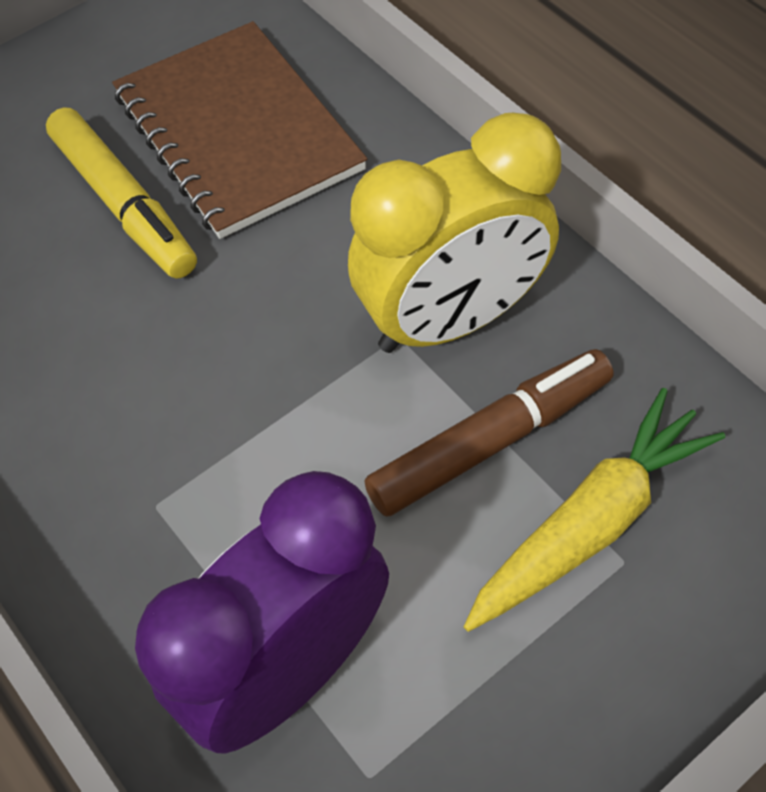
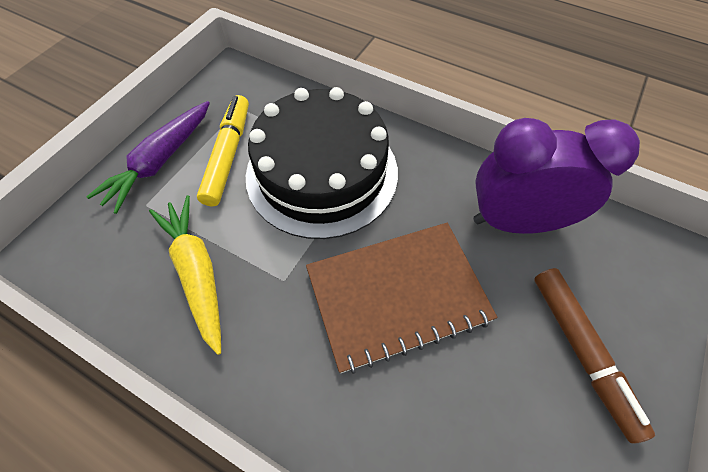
black cake: none = 0 -> [246,87,398,239] = 1
purple carrot: none = 0 -> [86,101,210,214] = 1
yellow clock: [348,113,561,353] = 1 -> none = 0

